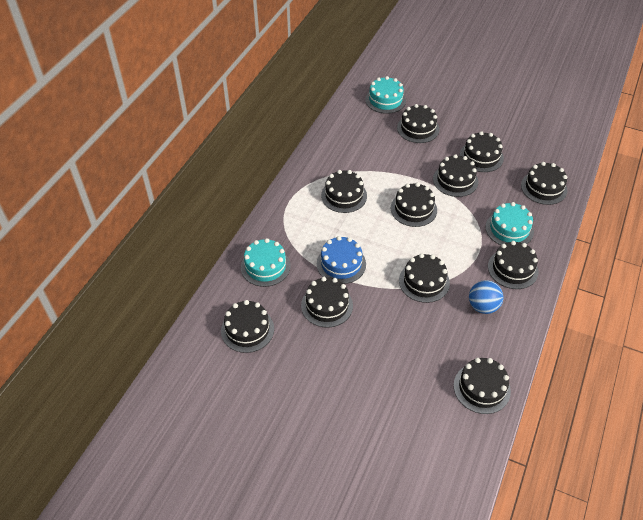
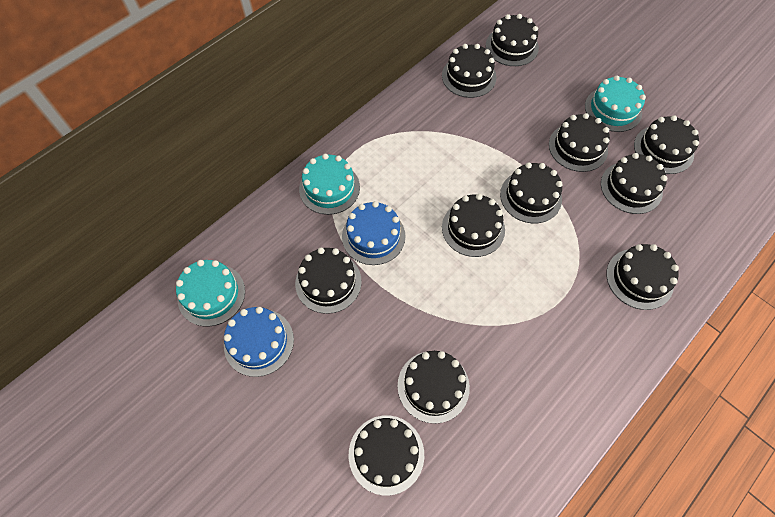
blue ball: [469,280,503,314] = 1 -> none = 0
blue cake: [317,236,366,284] = 1 -> [224,307,294,377] [342,201,406,265] = 2

